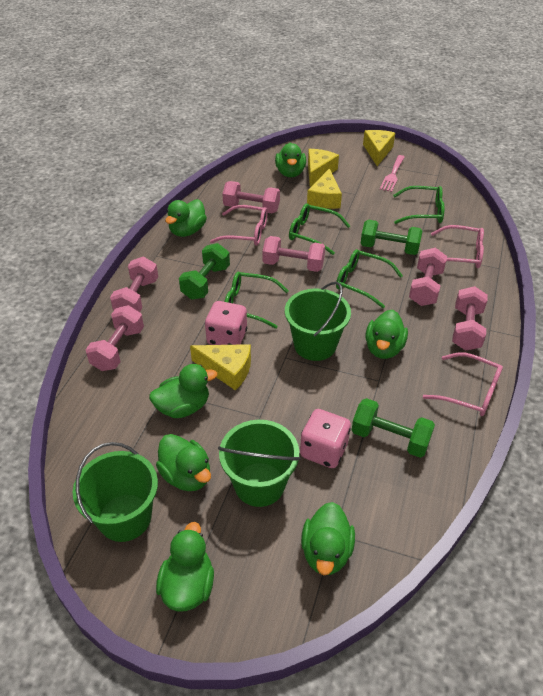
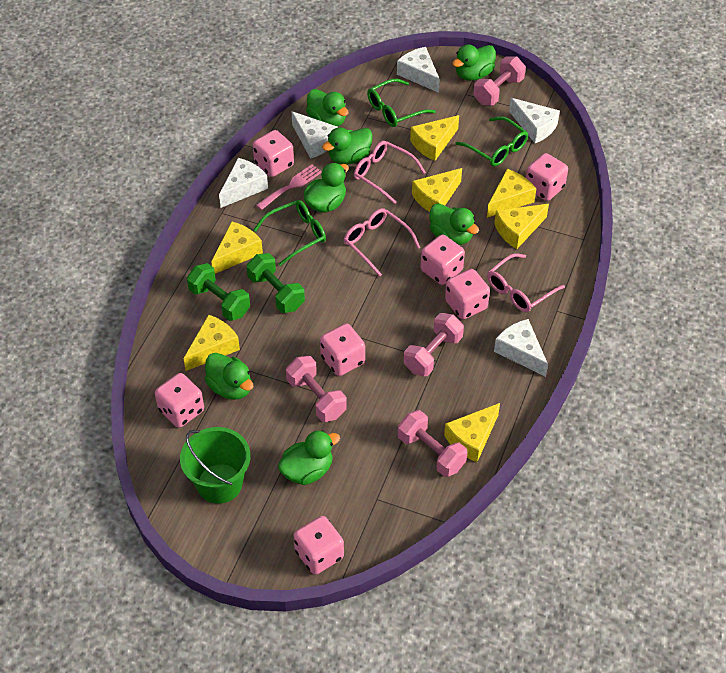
green bucket: [73,442,158,542] [218,420,301,507] [285,282,351,361] = 3 -> [180,427,250,504] = 1
green dumbbell: [179,243,230,300] [352,398,435,458] [360,220,423,255] = 3 -> [187,263,250,321] [247,253,305,313] = 2
green glasses: [225,272,288,329] [289,203,350,255] [336,249,403,309] [393,186,444,224] = 4 -> [253,200,326,266] [367,79,436,127] [455,116,528,167] = 3
pink dice: [205,301,247,345] [300,409,351,468] = 2 -> [155,373,204,428] [253,130,294,177] [294,516,344,575] [320,323,365,376] [420,235,465,285] [445,269,490,319] [526,153,568,201] = 7
pink dumbbell: [85,305,144,371] [110,257,158,312] [222,181,280,213] [263,236,325,272] [409,248,447,306] [452,286,488,350] = 6 -> [286,356,347,422] [398,410,468,477] [404,313,464,376] [473,56,526,105] = 4
white cheese: none = 0 -> [219,158,268,208] [291,111,338,159] [397,47,440,93] [494,319,548,377] [509,98,560,143] = 5
yellow cheese: [190,344,251,390] [307,168,342,209] [308,149,339,187] [363,130,395,166] = 4 -> [183,315,240,371] [211,222,263,274] [410,115,459,161] [412,168,462,212] [444,403,500,462] [487,169,536,218] [494,204,549,249] = 7

